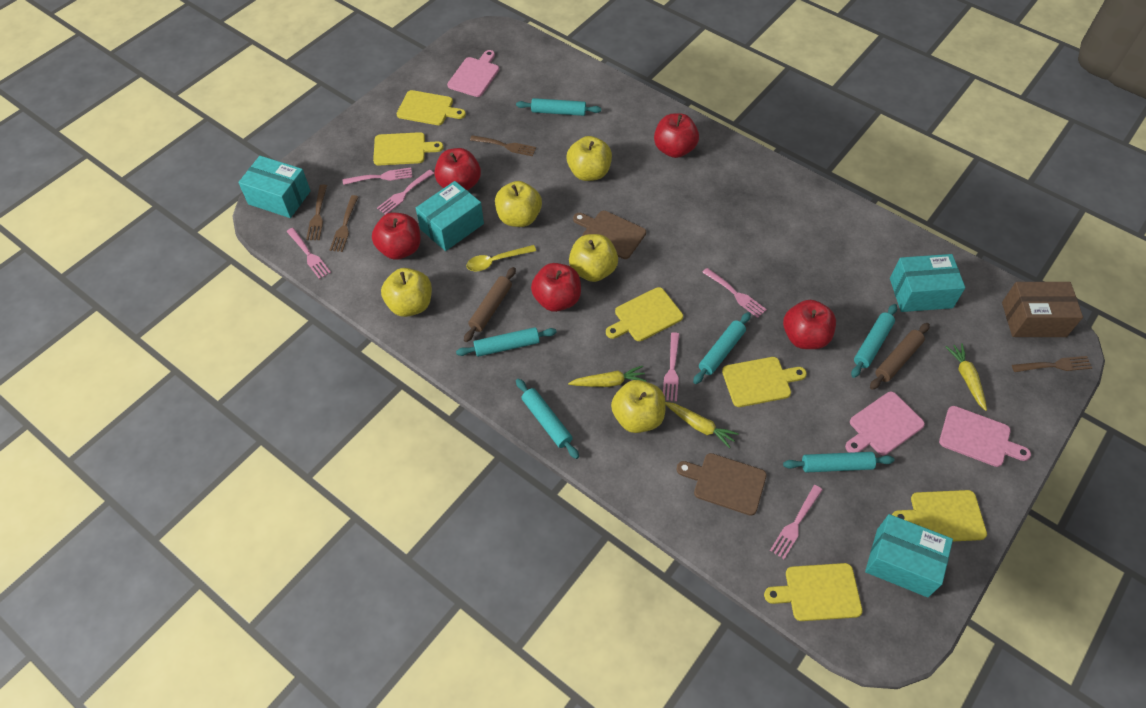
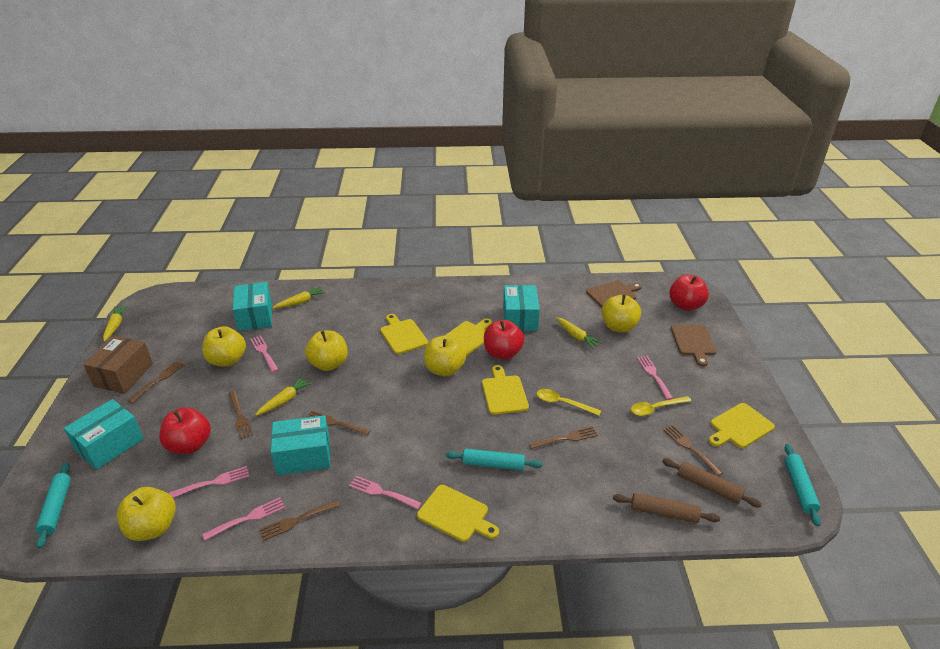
brown fork: [306,185,327,240] [330,195,358,252] [470,135,536,156] [1012,356,1092,372] = 4 -> [128,361,185,403] [229,391,253,439] [259,500,340,541] [307,411,371,435] [528,426,598,449] [663,425,723,476] = 6
pink cutting board: [447,50,499,97] [845,392,925,455] [939,406,1031,467] = 3 -> none = 0
pink fork: [287,228,331,279] [343,168,412,185] [377,170,434,215] [663,332,680,402] [702,268,767,318] [770,485,822,559] = 6 -> [169,466,250,498] [202,498,285,540] [250,335,279,373] [349,476,421,509] [637,356,673,400] = 5
red apple: [372,213,421,260] [434,148,481,191] [531,263,581,312] [654,113,699,158] [783,300,836,349] = 5 -> [159,407,211,454] [484,320,524,360] [669,274,709,311] = 3
turquoise rolling pin: [456,327,557,357] [516,98,601,116] [516,378,579,459] [693,312,751,384] [783,452,894,473] [851,304,897,378] = 6 -> [36,463,71,549] [446,449,543,470] [784,444,821,526] = 3
yellow carrot: [568,366,647,387] [665,402,739,448] [946,343,987,411] = 3 -> [103,306,128,342] [255,376,312,416] [272,287,326,309] [556,317,602,349] = 4
yellow cutting board: [373,132,444,165] [397,90,466,125] [606,287,683,341] [722,357,807,407] [764,563,862,621] [892,490,987,541] = 6 -> [380,314,428,354] [417,485,499,542] [446,319,492,356] [482,365,529,415] [709,403,775,448] = 5
yellow spoon: [466,245,536,271] = 1 -> [536,389,601,416] [631,396,691,416] = 2

